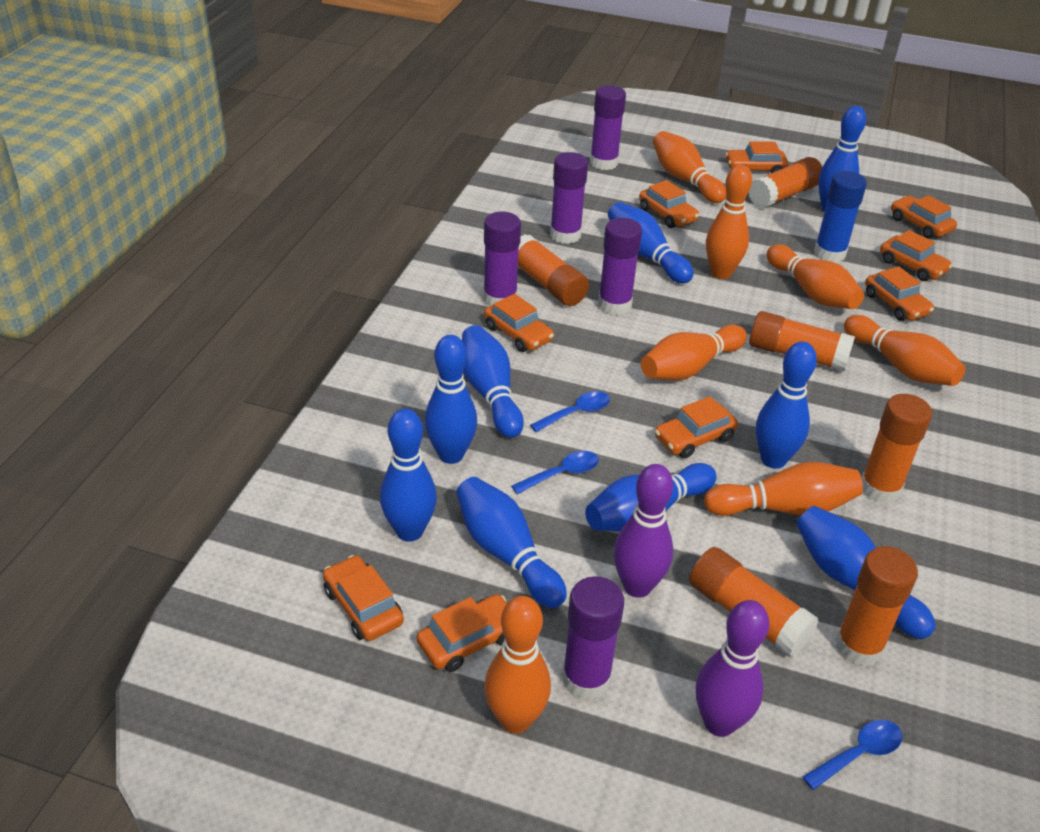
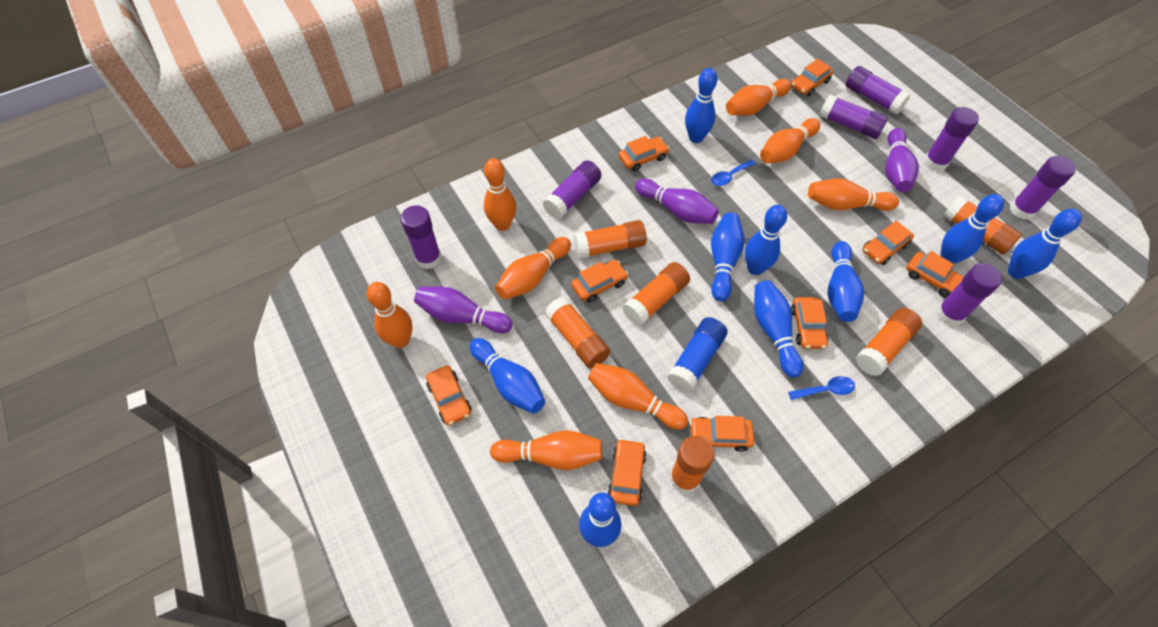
blue spoon: [512,451,599,494] [530,391,610,432] [802,720,903,790] = 3 -> [711,159,756,186] [788,376,855,400] = 2
orange bowling pin: [484,596,551,734] [641,324,747,381] [653,131,726,203] [704,462,863,516] [706,164,752,279] [766,244,864,309] [844,315,966,386] = 7 -> [367,282,413,348] [484,158,516,231] [490,430,602,470] [495,237,571,300] [588,363,688,430] [726,79,791,116] [760,118,820,163] [808,178,899,211] = 8
purple bowling pin: [614,464,673,598] [696,600,770,737] = 2 -> [414,286,512,333] [635,178,719,224] [885,128,919,192] = 3
purple glue stick: [483,212,521,306] [550,152,588,244] [562,576,624,700] [590,85,626,170] [598,218,642,315] = 5 -> [401,205,441,269] [542,160,601,219] [819,94,888,139] [845,66,911,115] [924,107,979,171] [936,263,1002,326] [1010,156,1076,220] = 7

